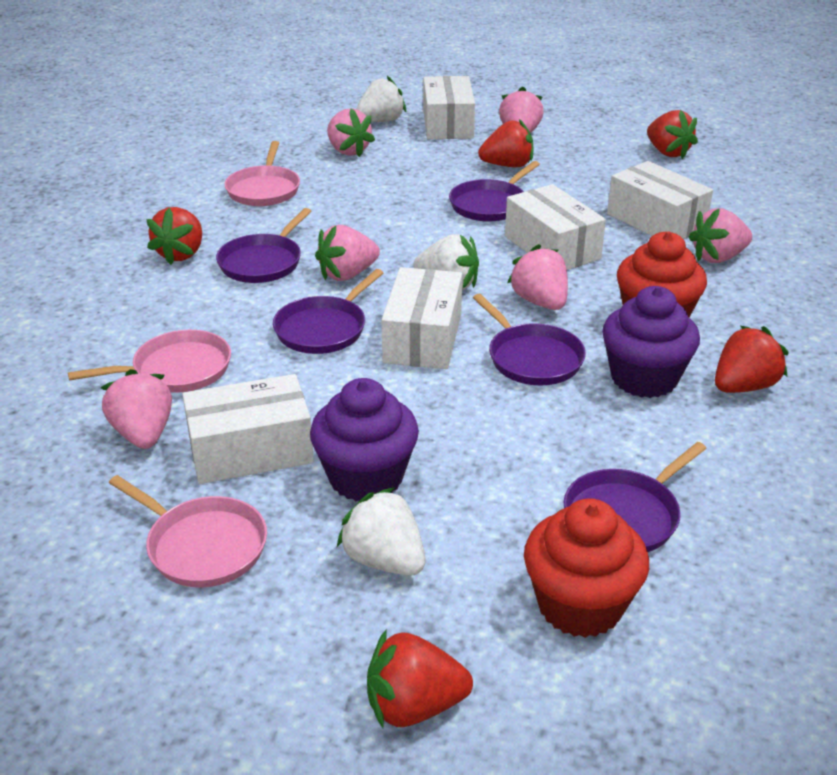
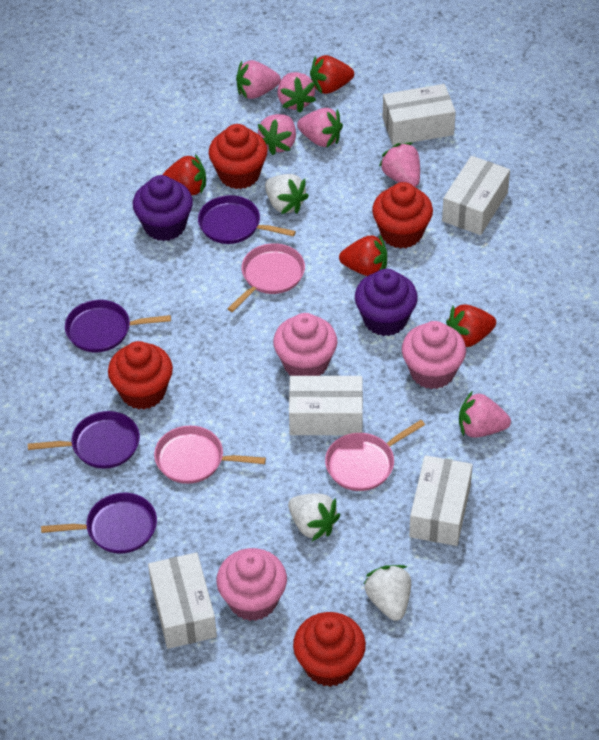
pink cupcake: none = 0 -> [216,548,287,621] [273,313,337,376] [402,321,466,389] = 3
purple pan: [216,208,311,283] [273,269,383,354] [449,161,540,222] [473,294,586,385] [564,442,707,552] = 5 -> [28,411,140,469] [41,493,157,554] [65,300,171,352] [198,195,296,244] = 4
red cupcake: [524,498,649,638] [617,231,707,318] = 2 -> [108,341,173,410] [209,124,267,189] [293,612,366,687] [372,182,433,249] = 4
red strawberry: [146,207,202,265] [367,629,473,728] [478,119,534,167] [647,110,698,159] [715,326,789,393] = 5 -> [162,154,206,195] [310,55,354,94] [339,234,387,276] [446,305,496,347] = 4

